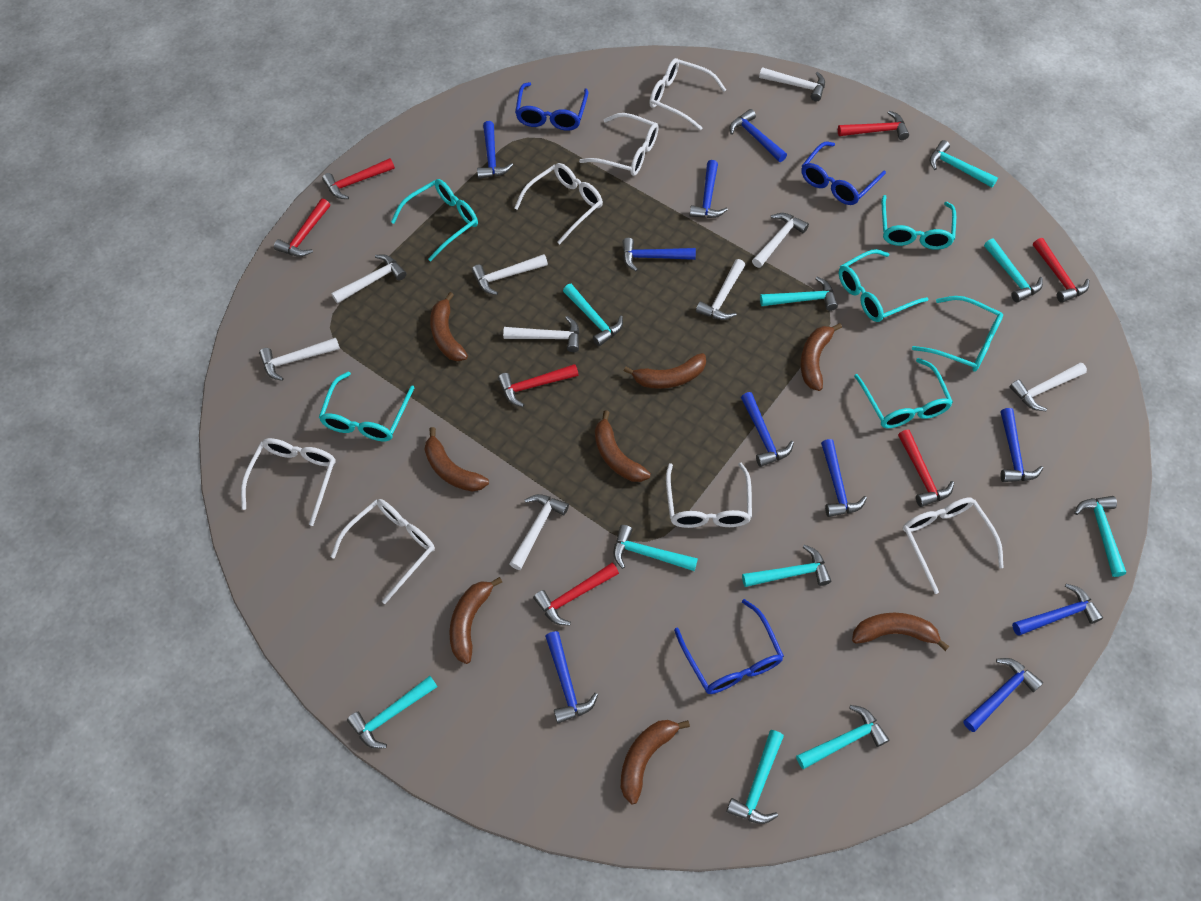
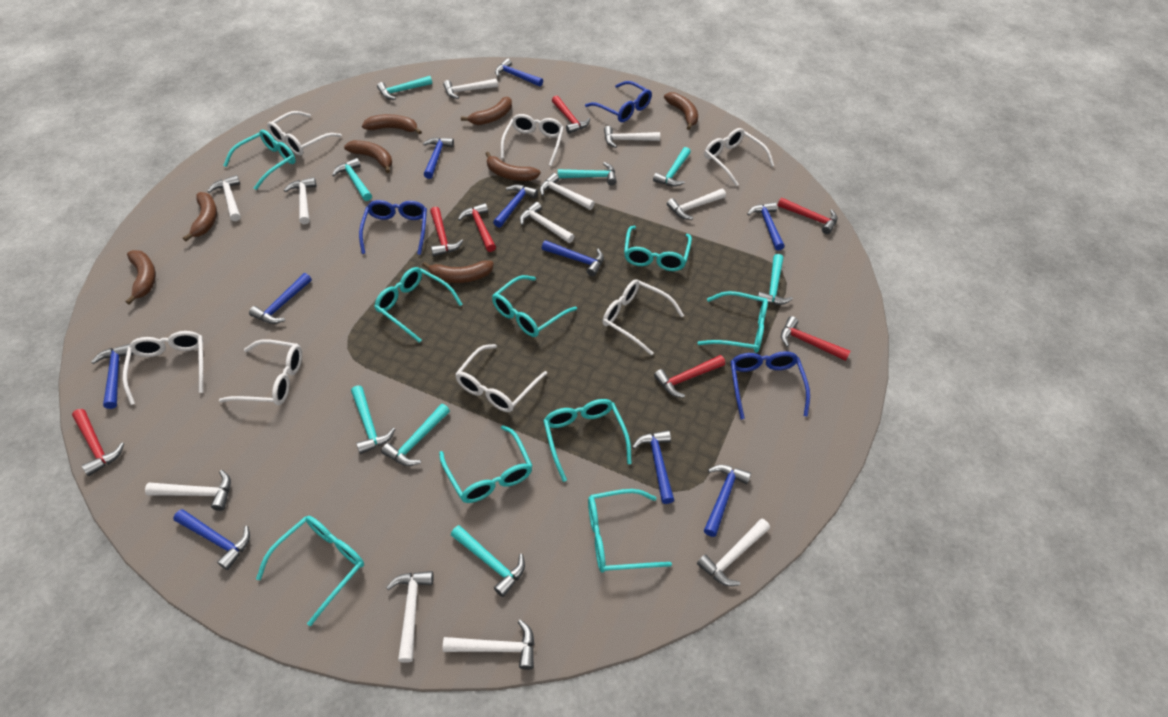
turquoise glasses: [318,372,415,441] [391,179,478,262] [839,249,928,322] [854,358,953,428] [882,195,956,250] [912,296,1003,372] = 6 -> [223,130,296,190] [256,516,364,626] [374,267,463,343] [439,425,533,503] [492,275,577,337] [543,399,632,482] [588,489,672,573] [624,226,692,271] [698,291,768,353] = 9
turquoise hammer: [347,676,437,749] [563,284,623,346] [613,525,698,571] [726,730,784,824] [742,545,831,587] [760,277,838,311] [796,705,889,769] [929,140,998,188] [984,238,1043,302] [1074,496,1126,577] = 10 -> [332,158,372,201] [351,386,395,454] [377,76,432,100] [381,404,450,466] [451,525,525,597] [558,162,617,185] [653,147,691,187] [757,254,793,305] = 8
white hammer: [259,338,340,381] [331,254,407,304] [472,254,548,295] [503,316,580,352] [509,494,569,570] [696,259,745,320] [752,213,809,268] [759,67,825,101] [1010,362,1087,411] = 9 -> [145,470,231,511] [208,175,241,221] [284,177,317,224] [386,571,433,663] [443,79,498,99] [443,620,535,670] [520,202,575,243] [539,173,595,210] [604,126,660,148] [667,189,726,220] [697,519,770,586] = 11

